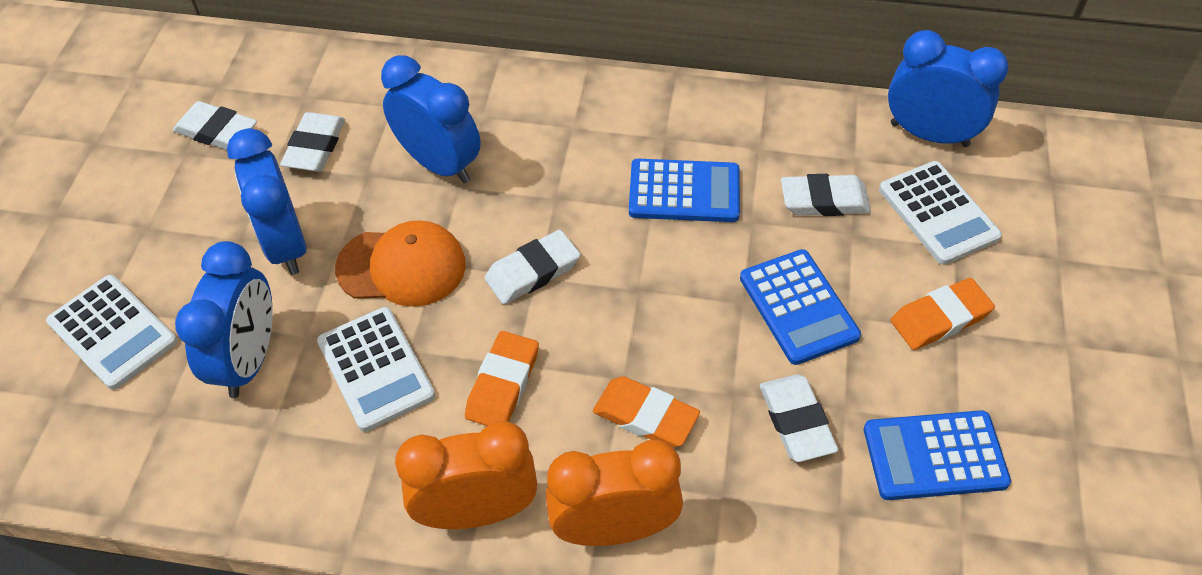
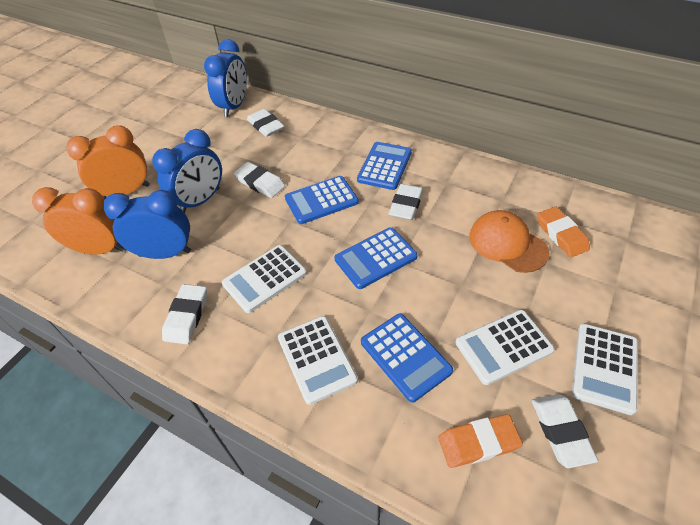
blue calculator: [629,159,740,222] [740,249,861,365] [864,410,1011,500] = 3 -> [285,176,359,224] [334,227,418,289] [357,142,412,190] [361,313,453,403] = 4
blue clock: [175,241,273,398] [227,128,306,275] [381,55,481,183] [888,30,1009,147] = 4 -> [103,190,191,259] [152,129,222,213] [204,39,247,117] = 3
orange eraser: [465,331,539,426] [593,376,700,447] [891,278,995,350] = 3 -> [438,414,523,468] [537,207,590,258] = 2
white calculator: [46,275,177,390] [317,307,435,432] [879,161,1002,265] = 3 -> [222,245,307,313] [278,316,358,405] [456,310,555,385] [572,323,638,415] = 4

